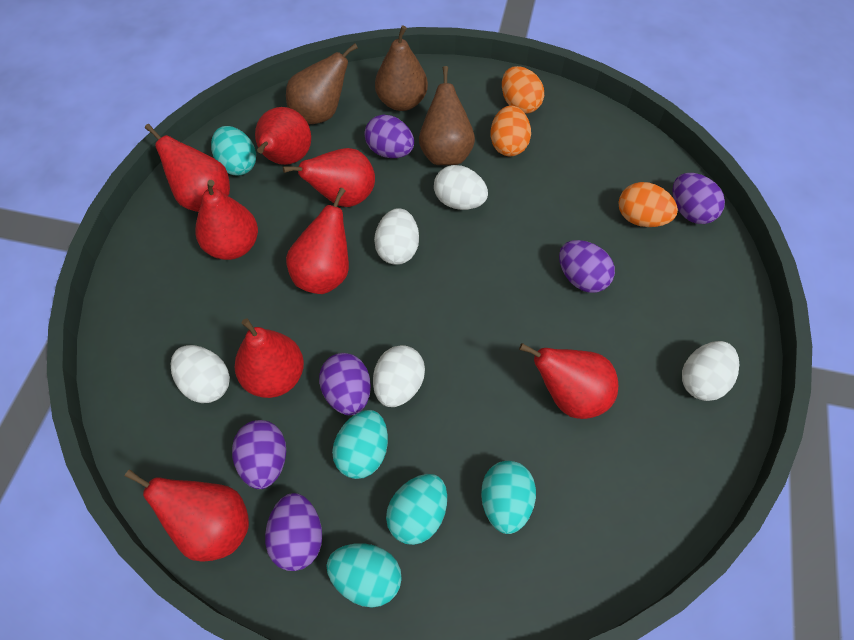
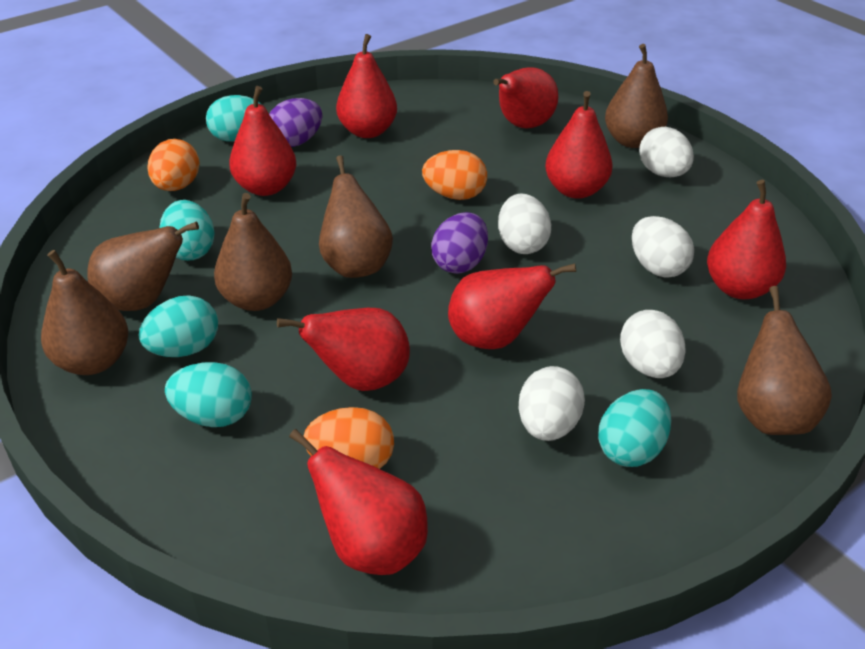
brown pear: [286,43,358,124] [375,25,428,111] [419,66,475,165] = 3 -> [41,250,128,375] [87,222,199,311] [214,193,292,311] [319,155,393,278] [605,44,668,148] [737,286,832,435] = 6
purple egg: [232,420,286,489] [265,493,322,571] [319,353,371,415] [365,114,414,158] [559,240,615,293] [672,173,725,224] = 6 -> [269,98,322,147] [431,212,488,274] = 2

